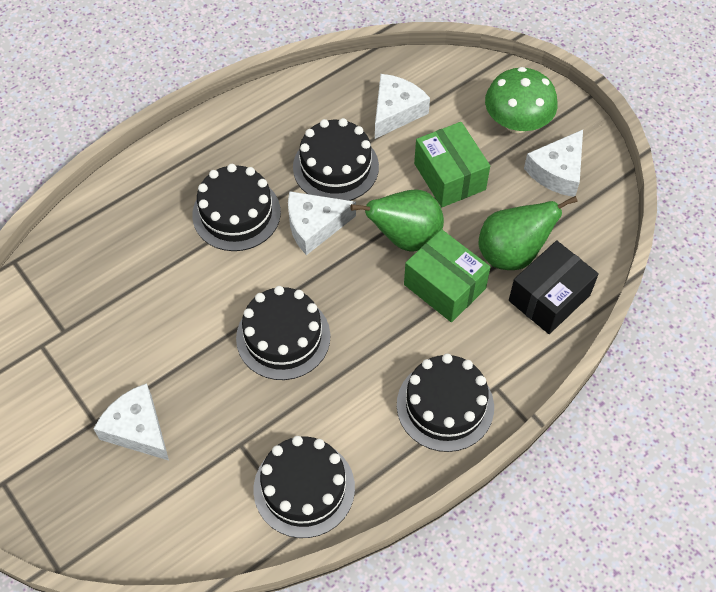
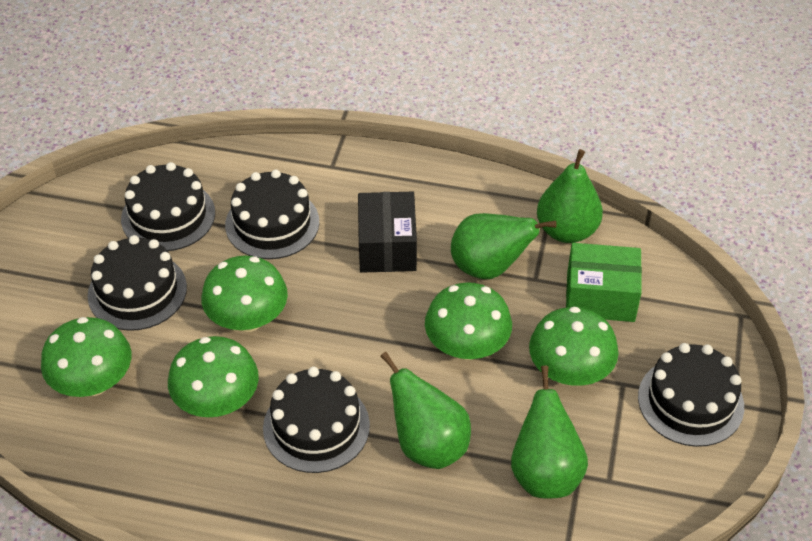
green box: [404,229,491,322] [414,122,490,207] = 2 -> [566,243,642,322] = 1
green mushroom: [485,67,558,133] = 1 -> [41,317,131,397] [168,336,259,417] [201,256,288,332] [425,282,512,360] [529,306,619,386] = 5
green pear: [350,189,444,252] [479,196,578,270] = 2 -> [380,352,471,469] [451,213,556,279] [511,366,588,499] [537,149,603,243] = 4
white cheese: [93,383,169,461] [288,191,356,255] [375,74,430,139] [524,130,583,197] = 4 -> none = 0

